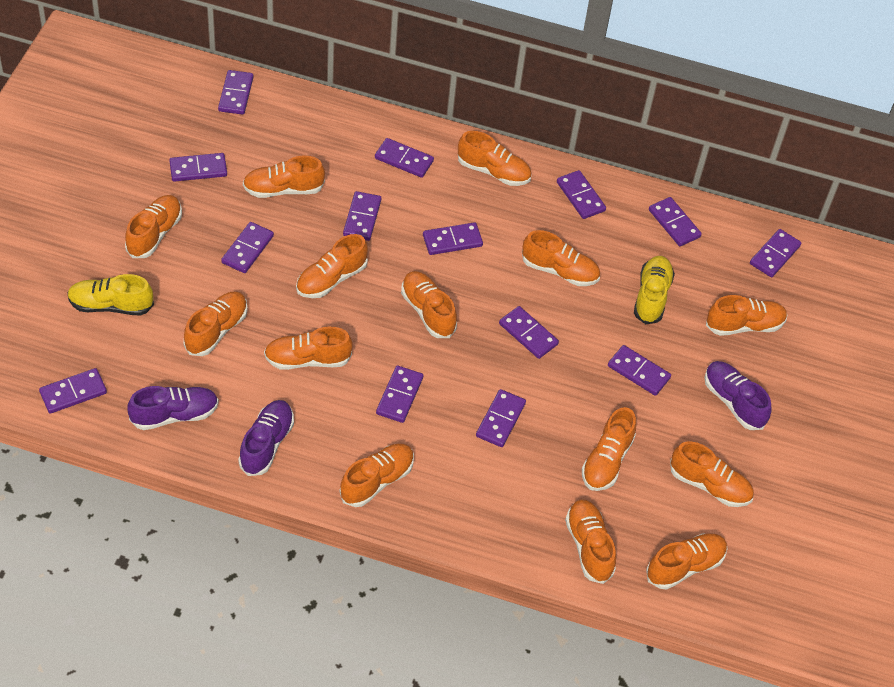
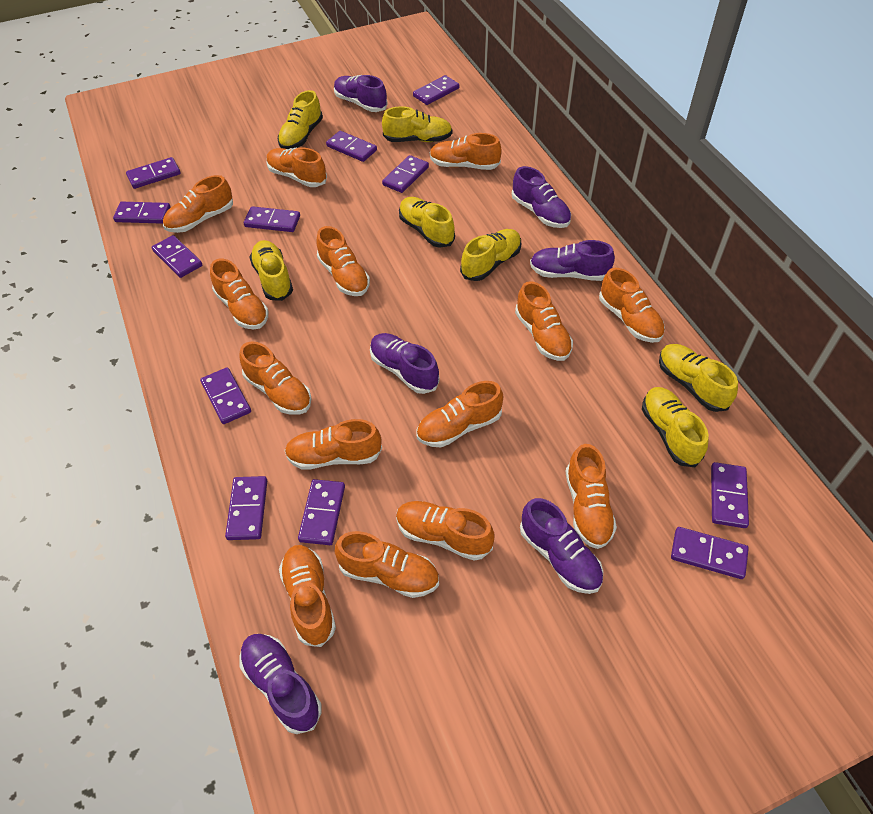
purple domino: [39,368,107,414] [169,153,227,182] [218,70,253,115] [221,222,274,273] [343,191,381,241] [375,138,434,178] [376,365,423,423] [423,222,483,255] [476,389,526,447] [499,306,559,359] [557,170,606,219] [608,345,671,396] [649,197,702,246] [750,229,801,277] = 14 -> [113,202,171,224] [126,157,181,189] [152,235,202,278] [200,367,251,424] [225,476,267,540] [244,206,300,232] [298,479,345,545] [326,131,377,162] [382,155,429,193] [413,75,459,105] [671,527,749,579] [711,462,749,528] = 12
purple shoe: [128,386,219,430] [238,400,294,476] [704,361,772,430] = 3 -> [239,634,322,734] [334,75,387,112] [370,333,440,394] [512,166,571,228] [520,498,603,594] [530,240,615,281] = 6
yellow shoe: [67,274,154,315] [634,256,675,324] = 2 -> [250,240,293,301] [278,90,323,149] [382,106,453,142] [399,197,455,248] [460,229,521,281] [642,387,709,467] [659,344,738,412] = 7

